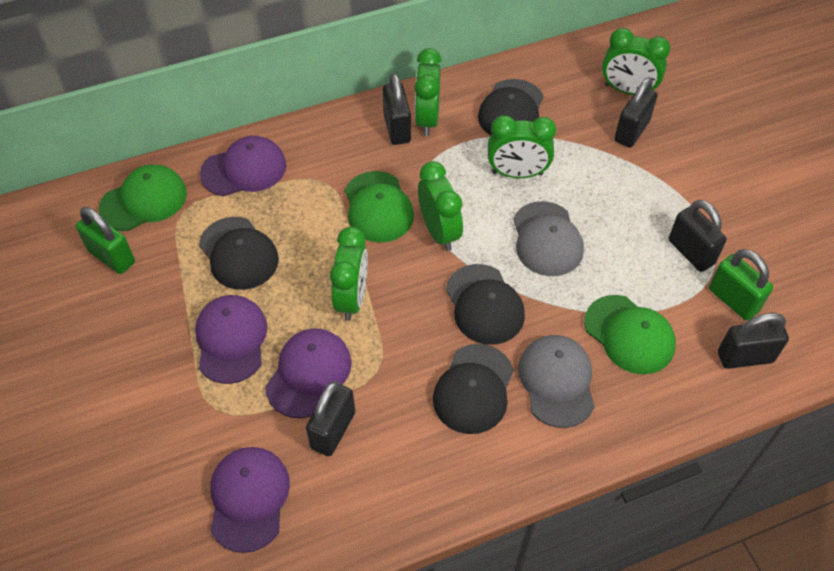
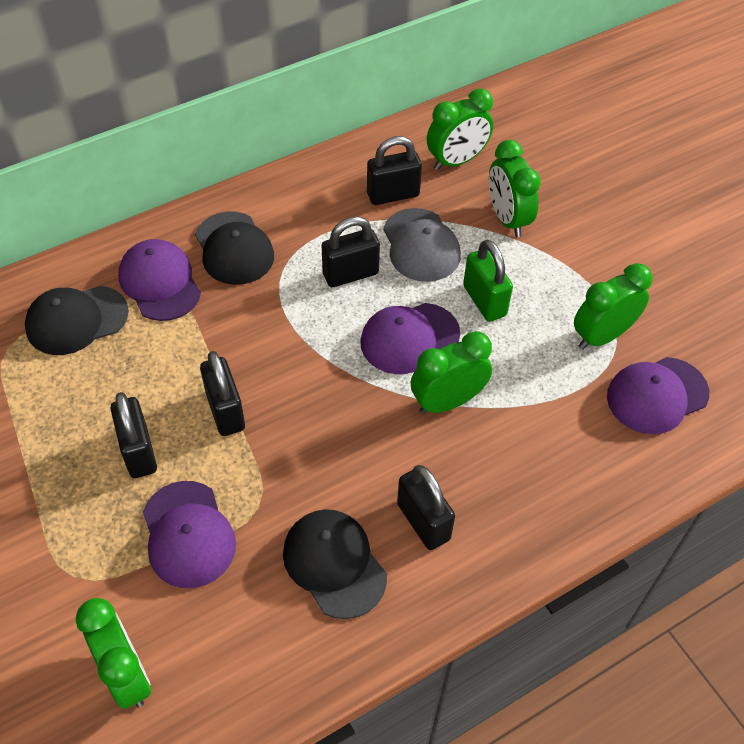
black cap: [199,217,279,290] [433,344,513,434] [446,264,525,345] [478,79,544,135] = 4 -> [25,286,129,355] [195,212,274,285] [283,509,387,619] = 3
green cap: [99,164,187,231] [345,171,414,243] [584,295,676,374] = 3 -> none = 0
green padlock: [76,207,135,274] [709,249,773,321] = 2 -> [463,240,513,322] = 1
grey cap: [513,201,584,276] [518,335,595,428] = 2 -> [383,208,461,282] = 1

